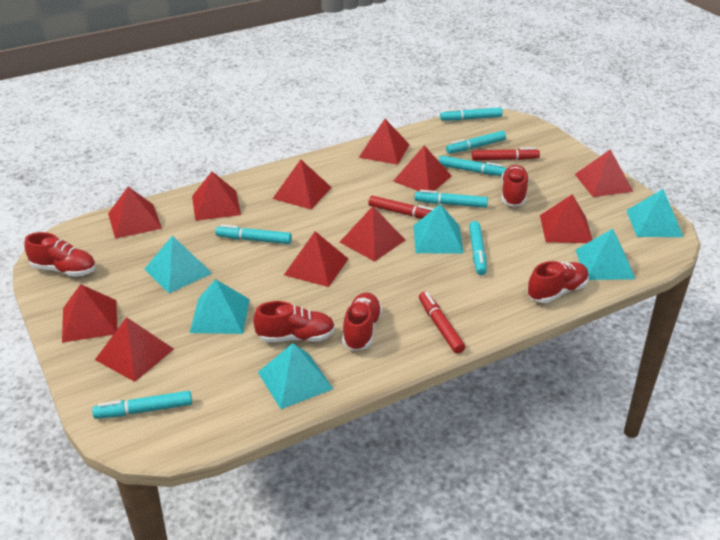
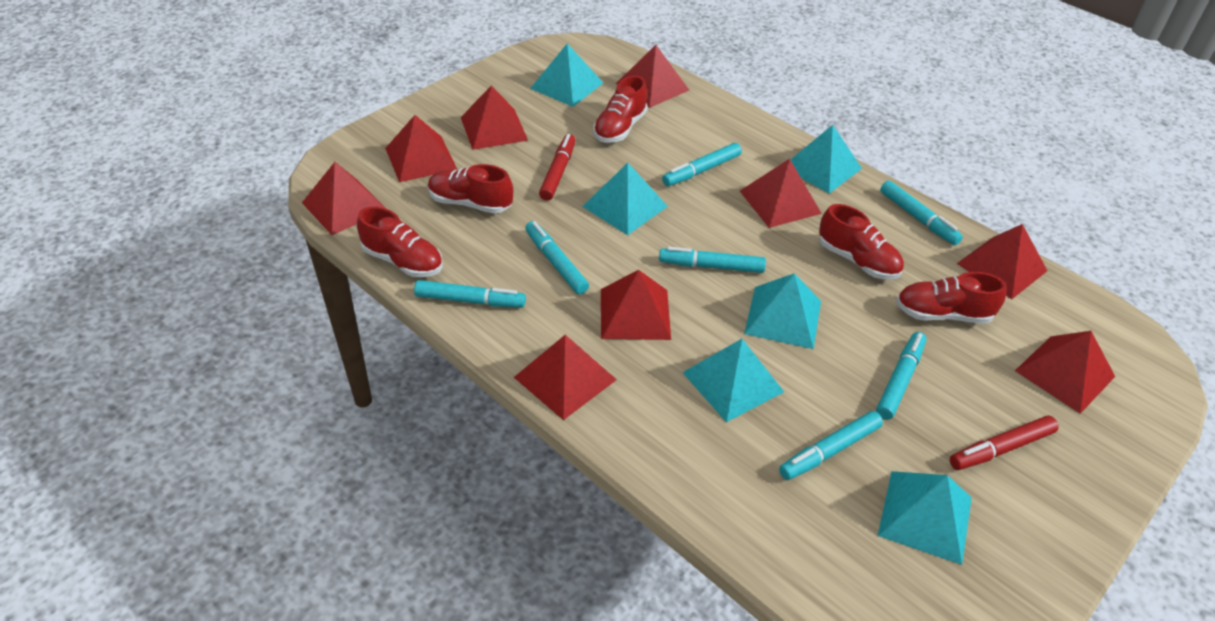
red marker: [368,196,433,219] [419,292,465,354] [472,147,540,160] = 3 -> [539,134,576,201] [950,416,1059,470] = 2
red pyramid: [62,284,117,343] [95,317,174,382] [108,187,162,239] [192,171,241,221] [273,159,332,209] [284,231,348,287] [340,206,405,262] [359,119,410,165] [393,145,451,191] [540,194,592,243] [575,149,633,197] = 11 -> [302,162,386,235] [385,115,457,182] [461,86,528,150] [514,335,617,420] [601,270,671,340] [616,45,689,108] [740,159,822,228] [957,224,1047,299] [1015,331,1115,414] = 9

